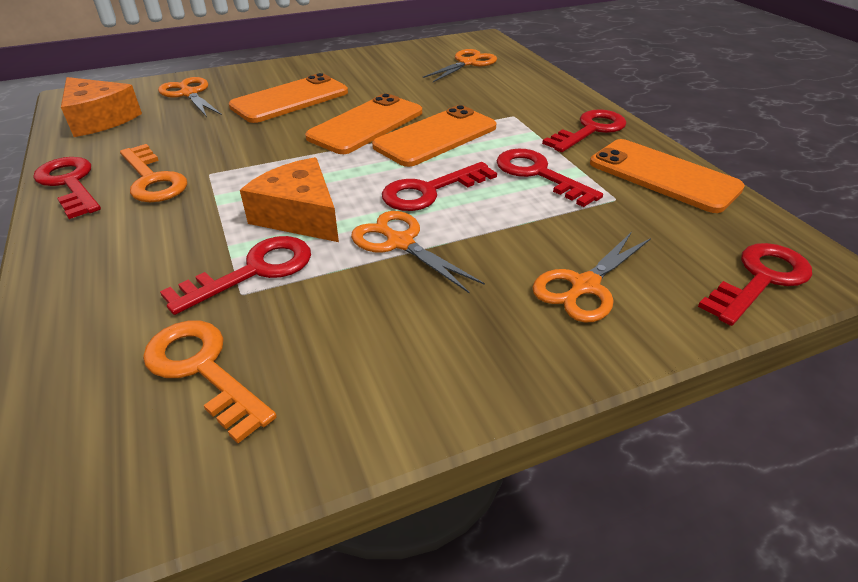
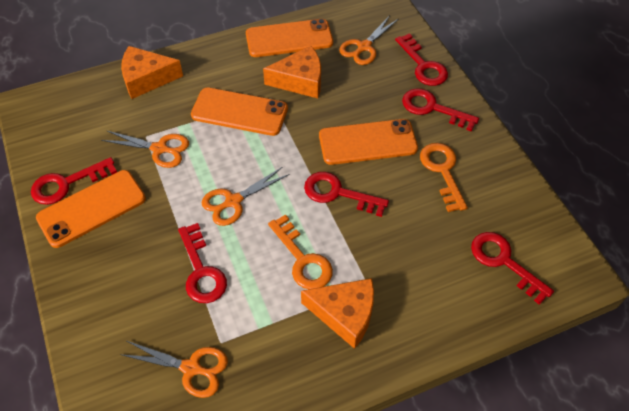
orange cheese: [61,77,142,137] [240,157,339,242] = 2 -> [121,46,183,99] [263,46,321,98] [301,278,374,349] = 3

